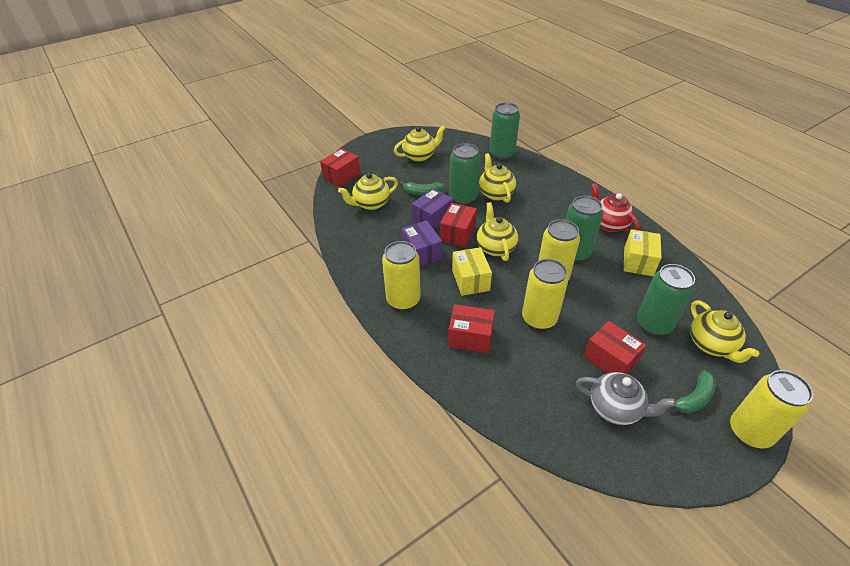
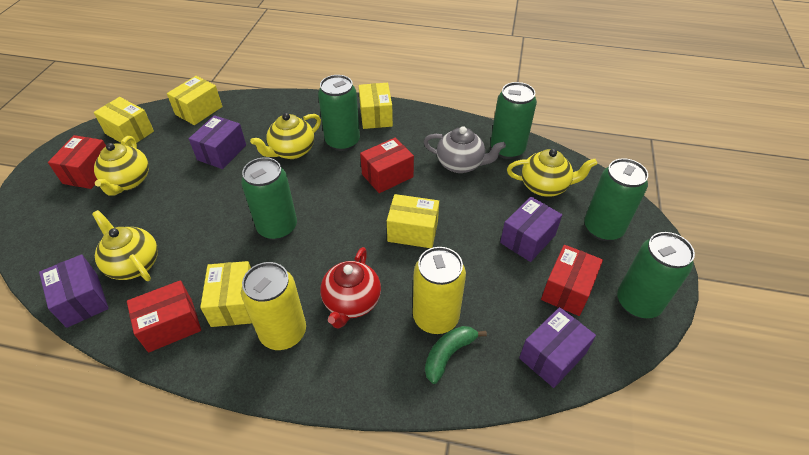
green banana: [400,181,444,196] [669,370,716,414] = 2 -> [425,326,487,384] = 1
green can: [449,143,480,205] [490,102,520,160] [566,196,603,262] [637,264,695,336] = 4 -> [241,157,297,240] [318,75,360,151] [490,82,537,159] [584,158,648,241] [617,232,695,318] = 5
purple box: [402,220,442,267] [412,188,453,230] = 2 -> [39,254,109,328] [189,115,246,169] [500,197,562,262] [519,307,596,388] = 4
yellow box: [452,247,492,296] [624,229,661,276] = 2 -> [94,97,154,146] [167,76,222,125] [200,261,252,327] [359,83,393,129] [387,194,439,248] = 5
yellow can: [382,241,421,311] [522,259,568,330] [538,219,580,281] [730,370,813,449] = 4 -> [241,262,306,350] [413,247,466,334] = 2
yellow teapot: [338,173,398,210] [394,126,445,162] [477,202,518,261] [479,153,516,203] [690,300,759,363] = 5 -> [92,210,158,281] [94,136,149,196] [250,113,321,159] [507,149,597,197] = 4

